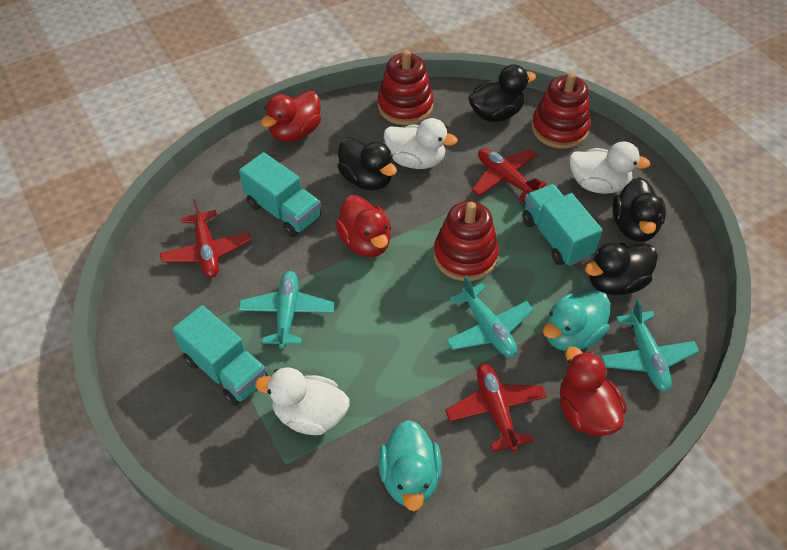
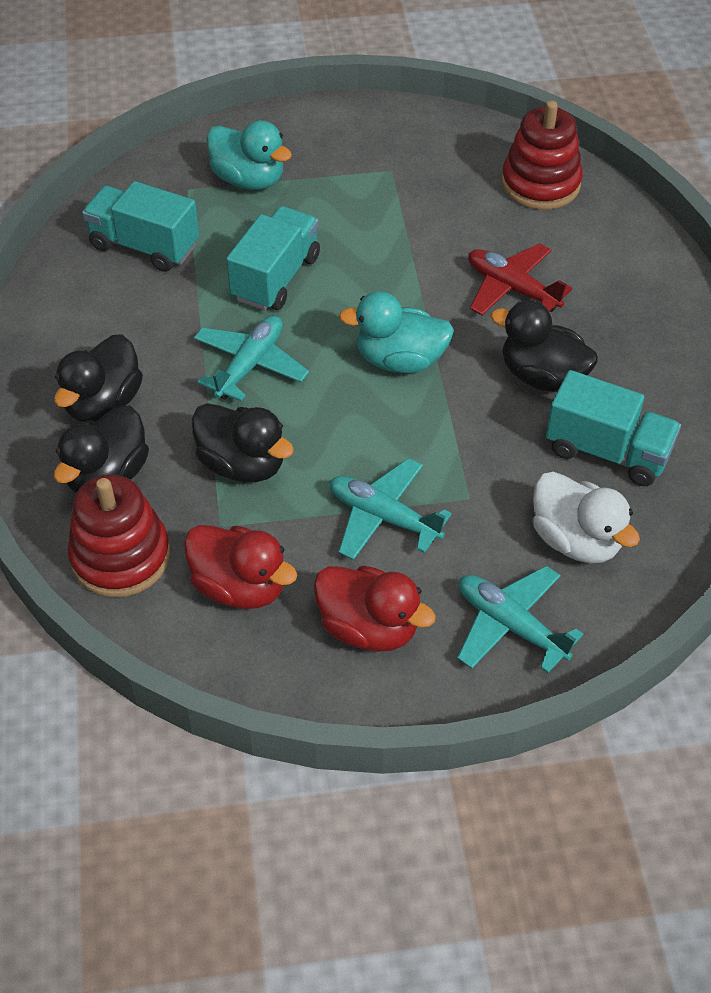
red duck: [261,91,321,142] [336,195,391,257] [560,347,626,436] = 3 -> [184,525,297,609] [314,566,436,652] = 2
red plane: [160,199,251,278] [445,364,547,452] [472,148,547,202] = 3 -> [468,243,572,315] = 1
red stacking toy: [378,50,434,125] [434,201,499,281] [531,72,590,149] = 3 -> [67,475,170,598] [501,101,583,210] = 2
white duck: [255,367,350,435] [384,118,458,169] [569,142,650,194] = 3 -> [533,472,640,563] = 1

